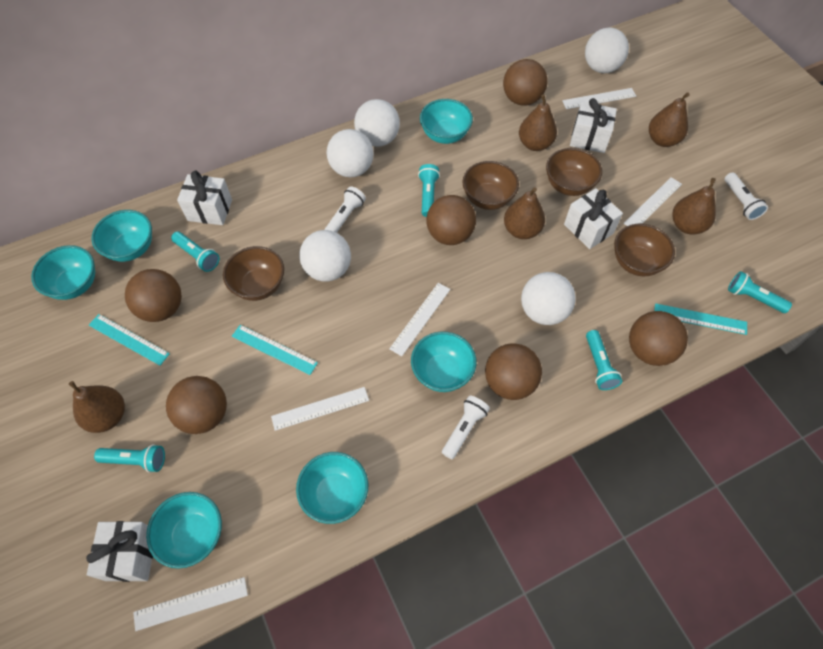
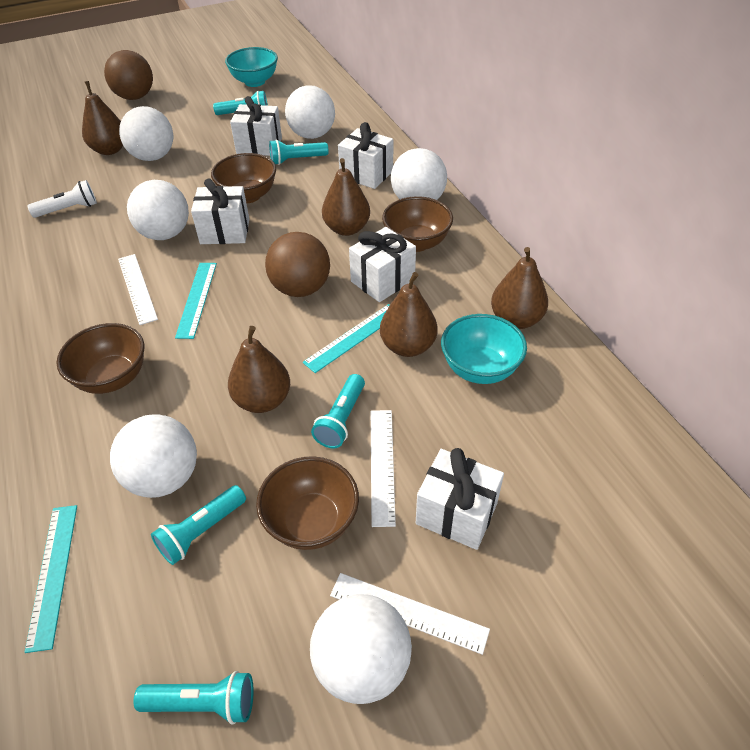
brown ball: [125,269,182,322] [166,376,227,434] [427,195,476,245] [485,343,542,400] [503,59,547,106] [629,311,688,366] = 6 -> [104,50,153,100] [265,232,330,297] = 2
turquoise bowl: [31,245,95,300] [91,210,152,262] [146,492,222,569] [296,452,368,524] [411,332,477,392] [420,99,473,144] = 6 -> [225,47,278,87] [441,314,527,384] = 2
white ball: [299,230,351,282] [326,129,374,177] [354,99,400,147] [521,272,576,325] [585,27,629,73] = 5 -> [110,414,197,498] [119,106,173,161] [127,180,189,240] [285,85,335,139] [310,594,412,704] [391,148,447,200] = 6
white flashlight: [324,186,366,233] [442,396,490,459] [725,172,768,220] = 3 -> [27,180,97,218] = 1
white gift: [86,521,153,582] [177,171,232,225] [564,188,623,249] [570,98,617,153] = 4 -> [191,178,249,244] [230,96,282,156] [338,122,393,189] [349,227,416,302] [416,448,504,550] = 5
white ruler: [133,577,248,631] [271,387,369,431] [389,283,450,356] [562,88,636,109] [623,177,682,226] = 5 -> [118,254,158,325] [330,573,490,655] [371,410,396,527] = 3

